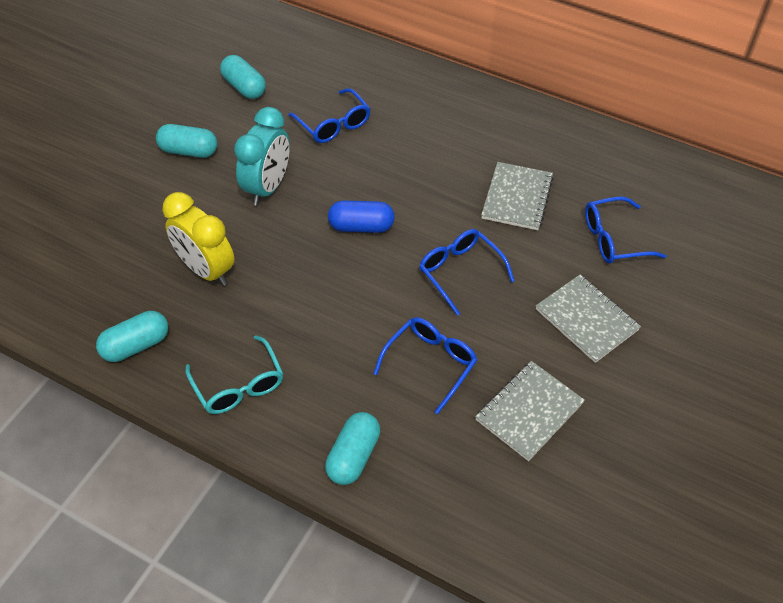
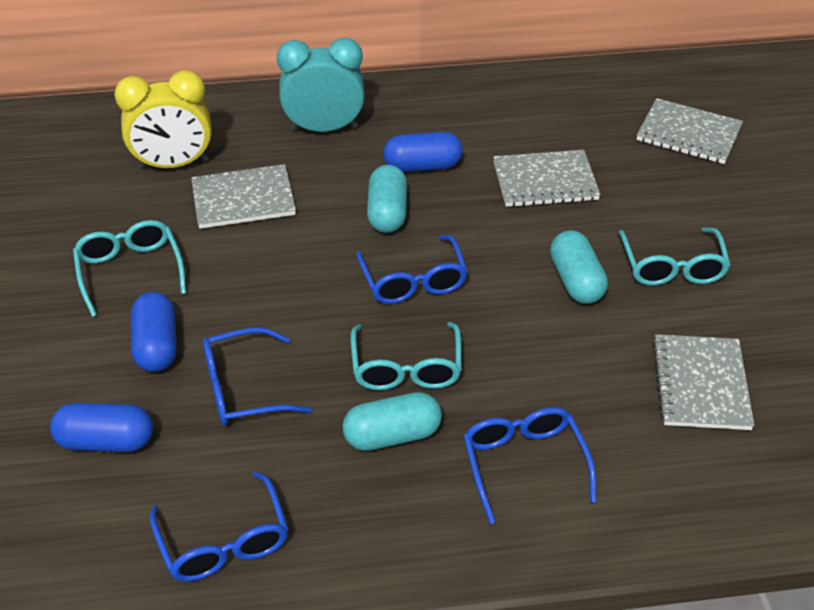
blue capsule: [328,201,395,233] = 1 -> [50,403,153,452] [131,292,177,372] [383,132,462,172] = 3
grey notebook: [475,361,585,461] [481,162,554,230] [536,275,641,363] = 3 -> [191,164,296,229] [493,150,601,207] [637,98,743,164] [652,334,755,430] = 4
turquoise capsule: [96,311,168,362] [156,124,217,158] [220,55,266,99] [325,412,380,485] = 4 -> [342,392,442,451] [367,165,407,233] [550,230,608,304] = 3
turquoise glasses: [185,335,283,414] = 1 -> [73,220,186,317] [351,322,462,390] [618,227,731,285] = 3

